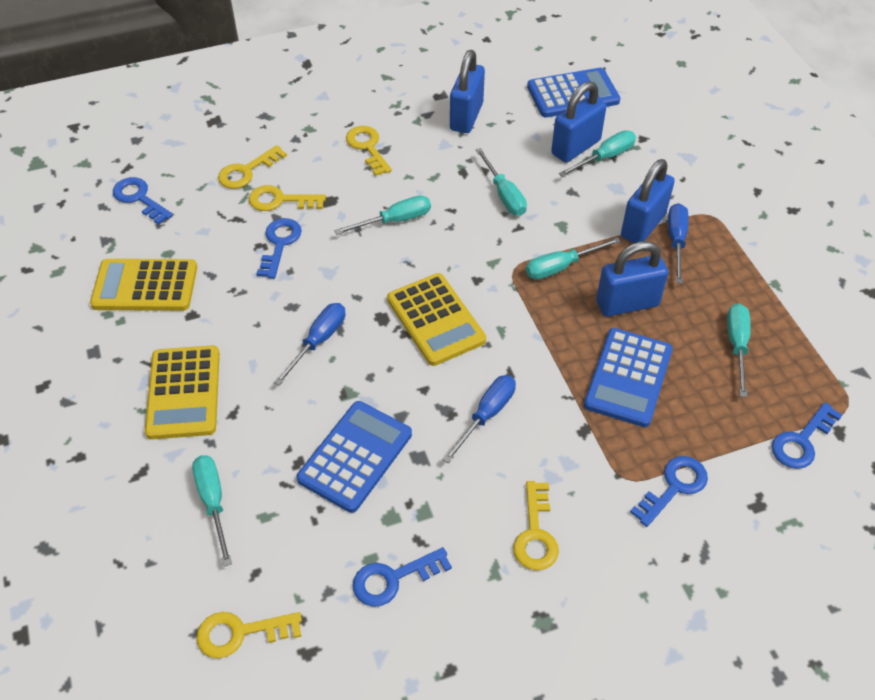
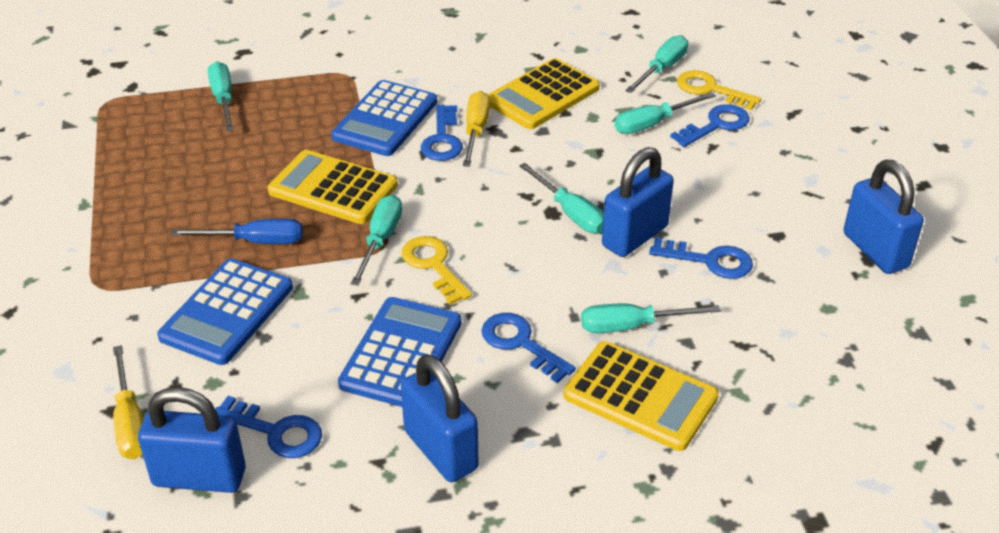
blue screwdriver: [274,303,345,386] [443,375,516,463] [668,203,688,283] = 3 -> [171,219,303,244] = 1
yellow key: [196,612,302,658] [218,145,287,189] [249,185,326,211] [346,126,392,176] [513,481,559,570] = 5 -> [401,236,472,305] [677,70,761,110] = 2
yellow screwdriver: none = 0 -> [113,345,143,459] [463,91,490,167] = 2

